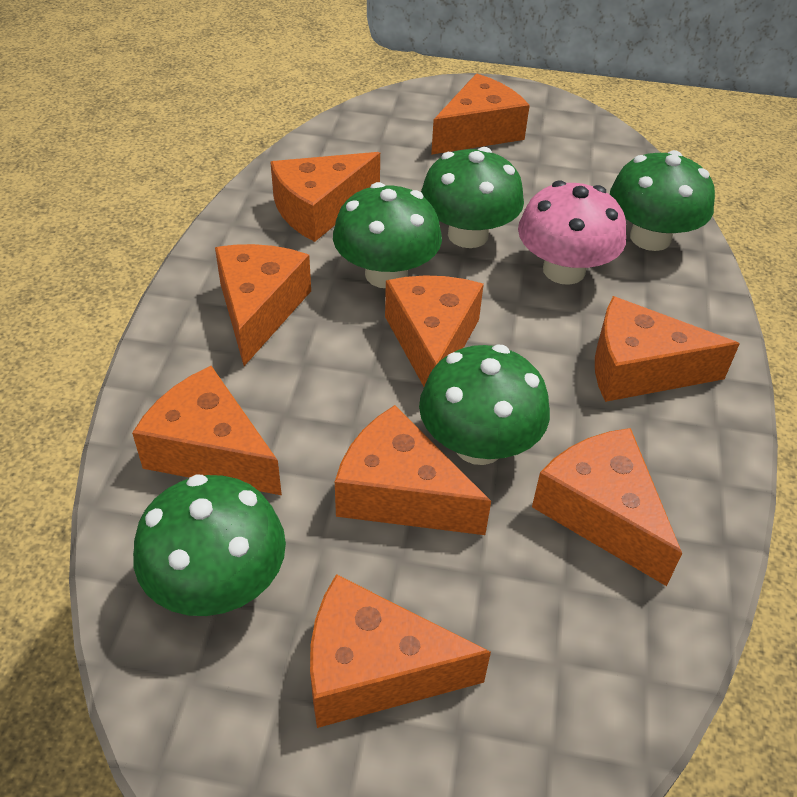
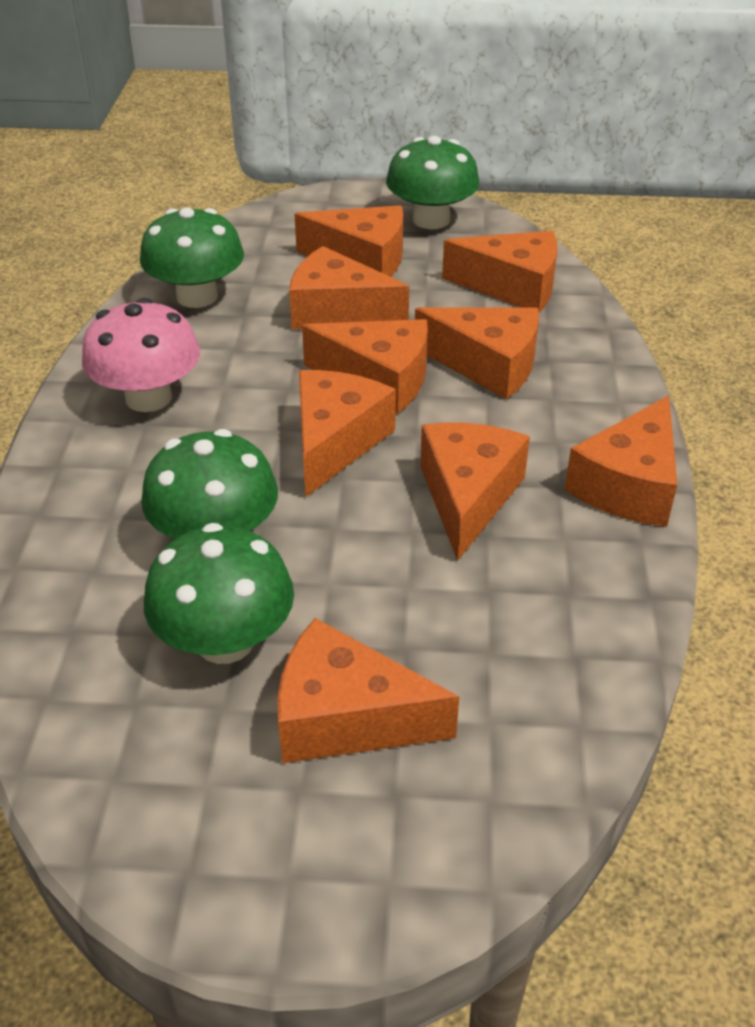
green mushroom: [133,474,286,616] [333,182,442,288] [419,344,550,465] [421,147,524,248] [610,150,715,251] = 5 -> [140,207,244,308] [141,429,278,539] [144,523,294,664] [386,136,480,229] = 4

